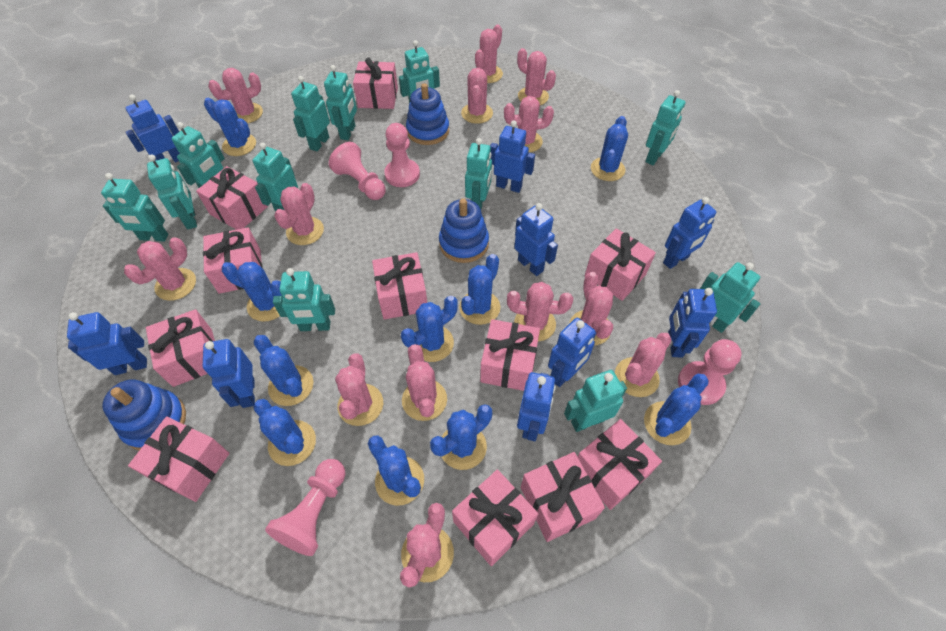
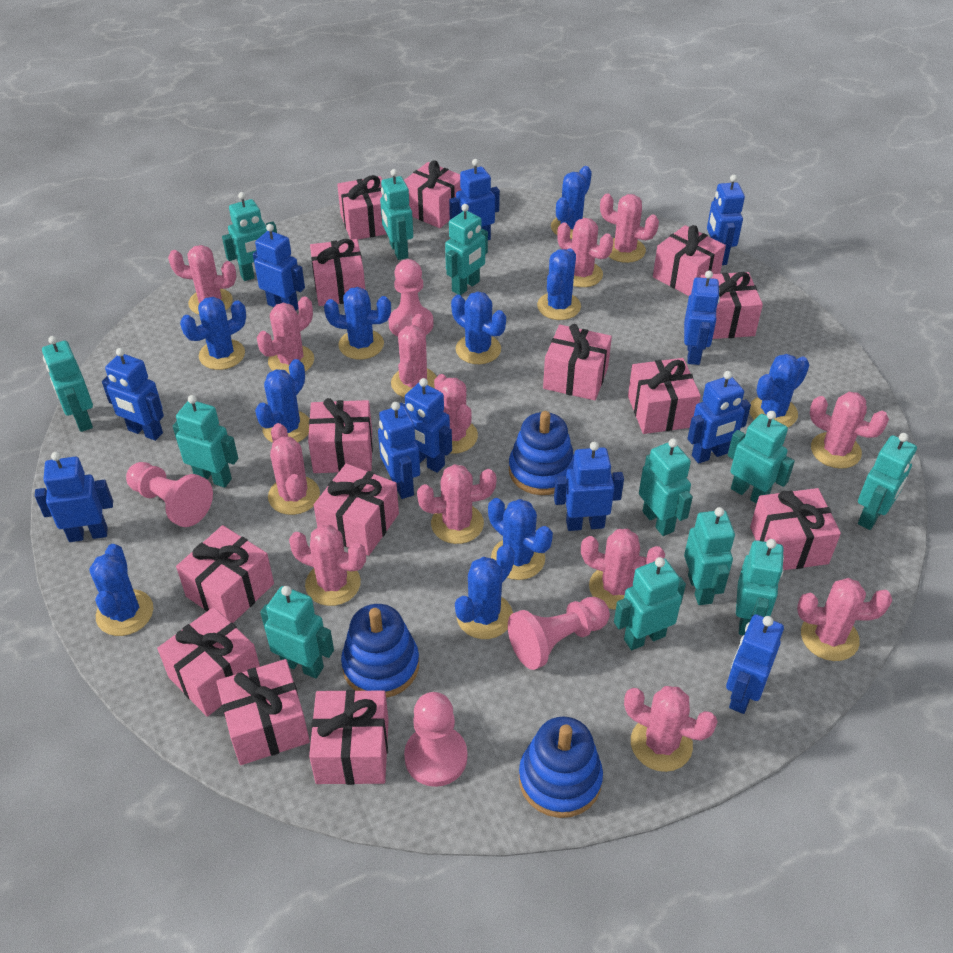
blue robot: [67,312,147,375] [125,94,180,162] [203,339,255,408] [490,120,535,193] [514,203,558,276] [517,372,556,441] [548,318,596,387] [663,197,716,269] [668,288,717,358] = 9 -> [35,452,113,542] [102,348,164,441] [253,224,305,310] [378,402,420,499] [400,378,452,473] [449,159,500,240] [554,442,624,531] [684,271,720,365] [688,371,751,464] [707,175,745,265] [726,614,784,714] = 11
pink gift: [128,416,229,502] [146,309,215,387] [196,166,268,230] [203,227,263,294] [353,57,398,109] [372,252,427,320] [452,469,538,566] [480,319,540,391] [521,452,605,542] [578,419,662,510] [585,228,656,301] = 11 -> [157,607,260,717] [176,525,274,623] [216,659,310,765] [308,398,373,473] [309,690,389,785] [310,239,365,306] [314,463,399,556] [337,175,387,240] [404,160,461,228] [543,324,612,401] [628,358,701,434] [653,225,726,296] [700,272,763,339] [750,488,841,570] = 14

